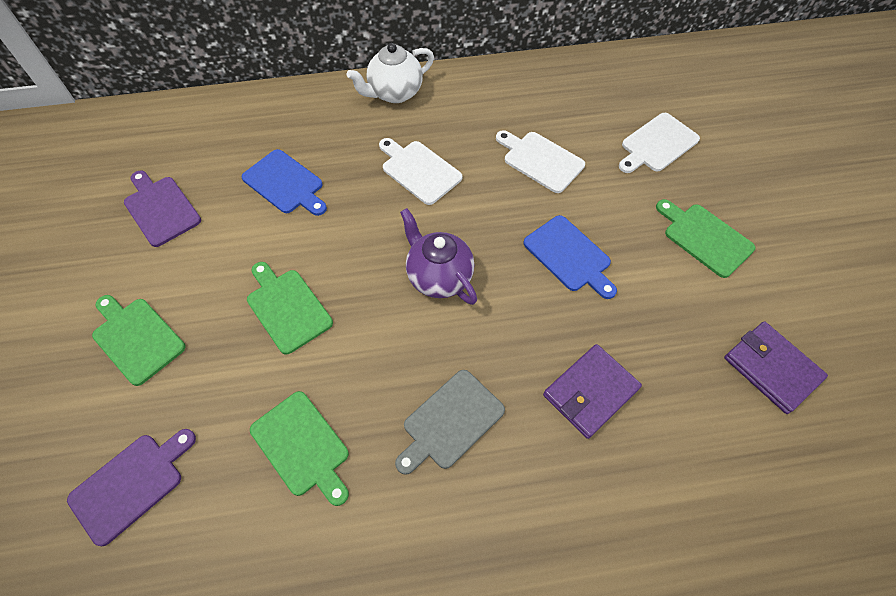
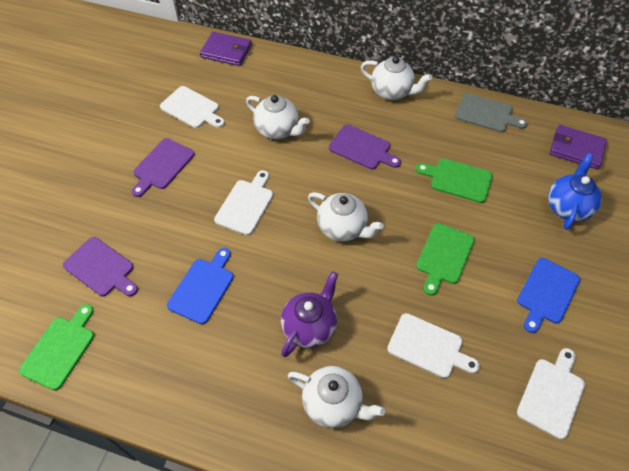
blue teapot: none = 0 -> [548,153,602,230] = 1
green cutting board: [92,295,185,386] [247,262,333,354] [250,391,349,506] [656,199,755,278] = 4 -> [19,304,94,390] [416,158,493,203] [416,223,475,296] = 3
purple cutting board: [67,429,196,546] [124,171,201,247] = 2 -> [63,237,138,296] [132,138,194,197] [329,124,401,169] = 3
white cutting board: [379,138,463,205] [496,130,585,193] [619,113,700,173] = 3 -> [160,86,225,128] [214,170,273,235] [387,313,480,378] [517,348,585,440] = 4
white teapot: [347,43,434,103] = 1 -> [246,95,310,139] [288,366,385,428] [308,192,384,242] [361,56,432,100] = 4

